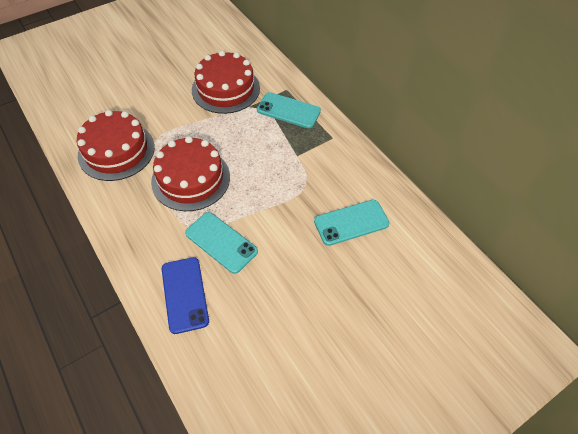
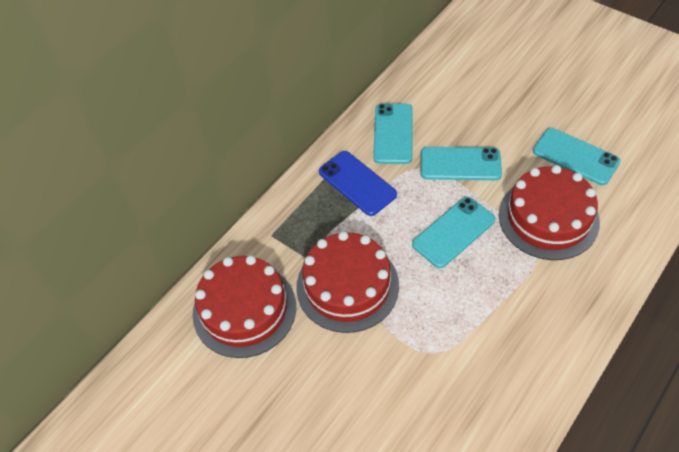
turquoise phone: [185,212,258,274] [257,92,321,128] [314,200,390,246] = 3 -> [373,104,413,164] [412,197,495,268] [421,147,502,180] [533,128,620,185] = 4

